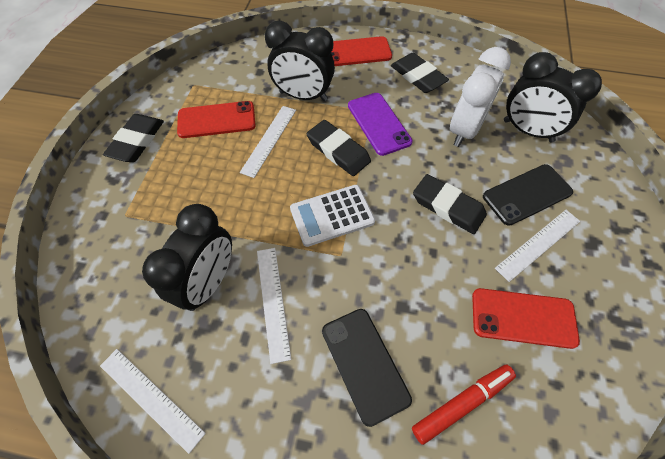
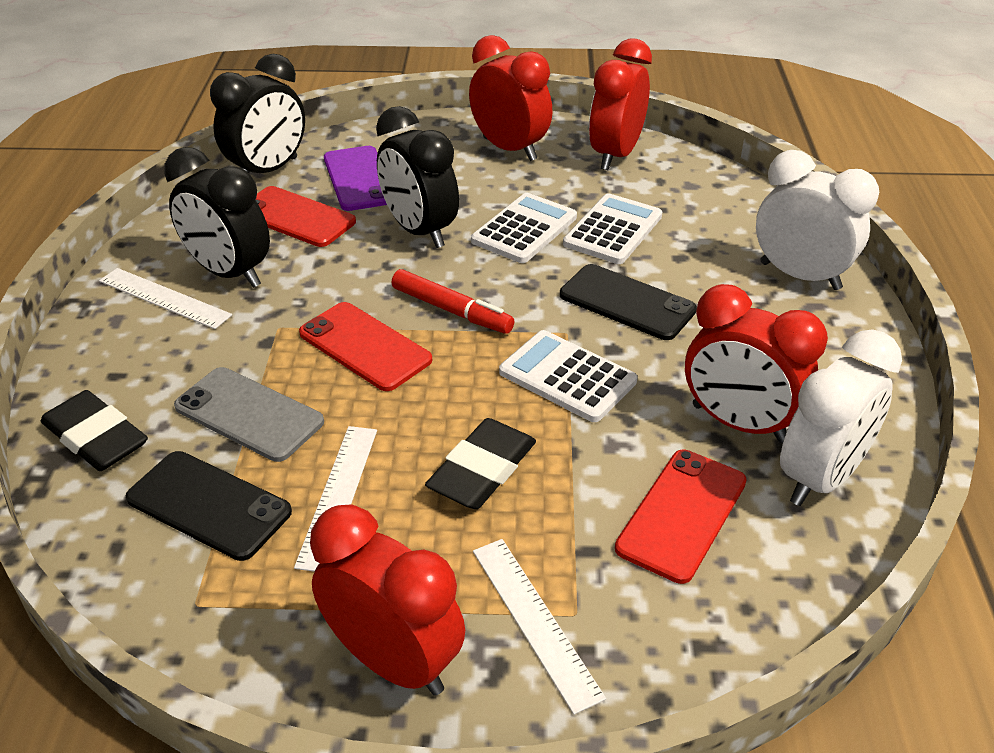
black eraser: [103,114,164,162] [306,120,371,176] [391,53,449,93] [413,174,487,234] = 4 -> [41,390,148,471] [425,418,536,509] = 2
grey phone: none = 0 -> [174,367,324,462] = 1
red clock: none = 0 -> [310,504,465,696] [469,35,552,161] [589,38,652,170] [685,284,828,443] = 4
white calculator: [290,185,375,247] = 1 -> [471,193,577,263] [499,330,637,422] [563,193,662,264] = 3
white clock: [450,47,511,147] = 1 -> [756,150,879,290] [780,329,902,506] = 2
white ruler: [100,349,206,454] [240,106,296,178] [257,248,291,364] [495,210,580,282] = 4 -> [99,268,232,329] [294,426,377,572] [473,539,606,715] = 3

